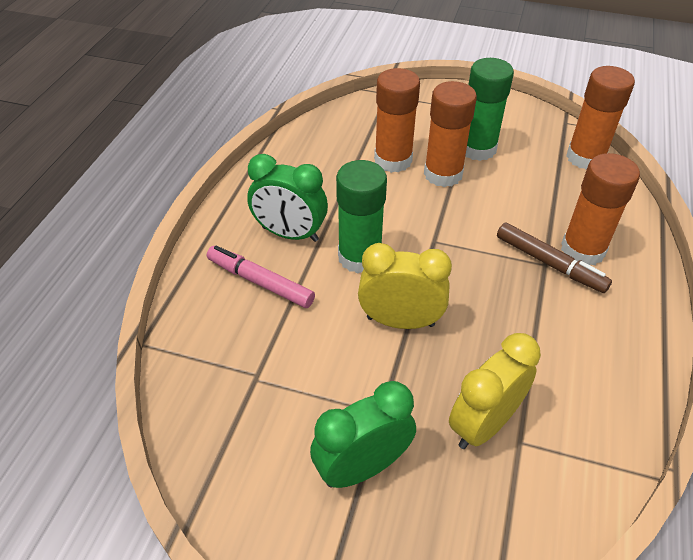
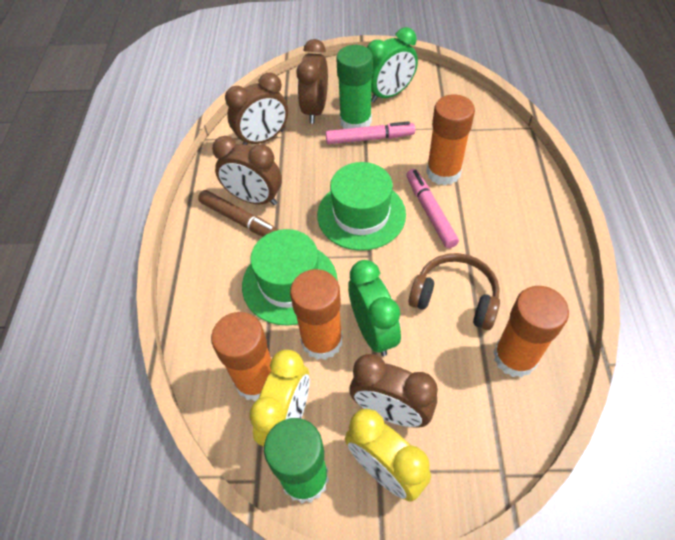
brown clock: none = 0 -> [212,136,282,205] [225,73,288,145] [296,39,328,124] [349,354,438,428] = 4
brown headphones: none = 0 -> [409,253,500,330] = 1
green hat: none = 0 -> [242,229,338,326] [317,162,406,251] = 2
pink marker: [207,246,315,308] = 1 -> [326,121,415,144] [406,169,459,248] = 2

